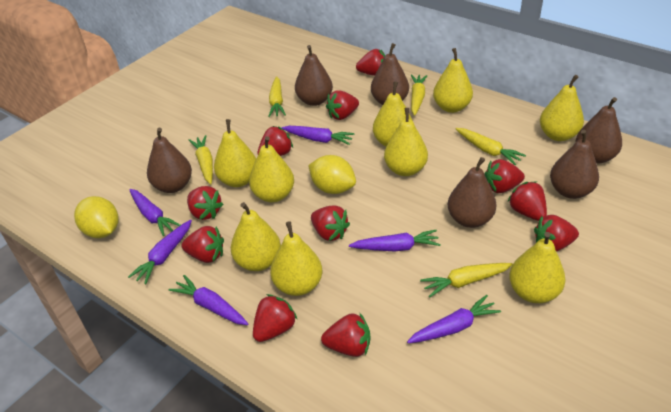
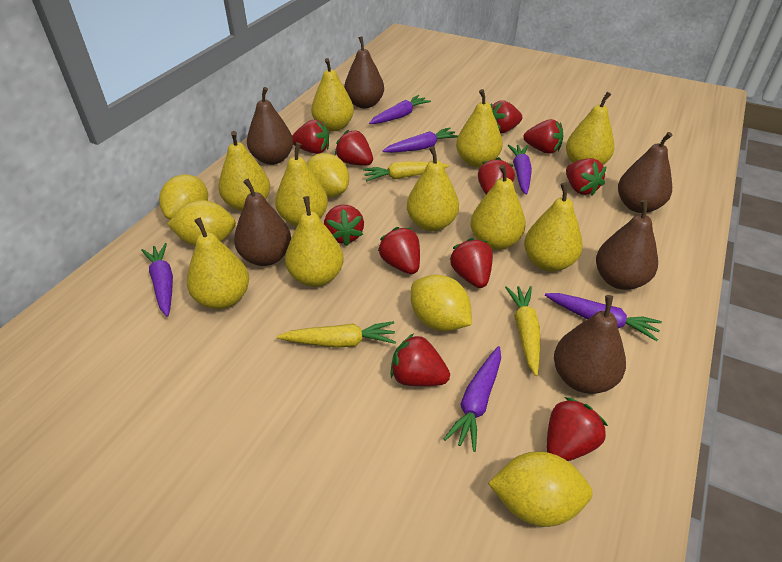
yellow carrot: [189,135,213,184] [268,76,286,117] [411,74,428,116] [420,263,513,298] [456,128,526,165] = 5 -> [277,321,396,348] [363,161,449,181] [505,286,540,376] = 3
yellow lemon: [74,196,119,238] [308,155,356,194] = 2 -> [159,174,208,220] [167,200,236,246] [306,153,349,197] [411,274,472,331] [488,451,592,527] = 5
yellow pear: [214,119,256,187] [231,202,281,271] [249,136,294,202] [270,221,322,296] [373,82,413,146] [384,108,428,176] [433,48,473,113] [509,232,566,303] [540,75,584,141] = 9 -> [187,218,249,309] [219,131,270,211] [275,142,328,226] [285,196,344,287] [311,58,354,131] [407,146,459,231] [456,89,503,167] [470,164,526,250] [524,183,583,272] [566,92,614,165] = 10

